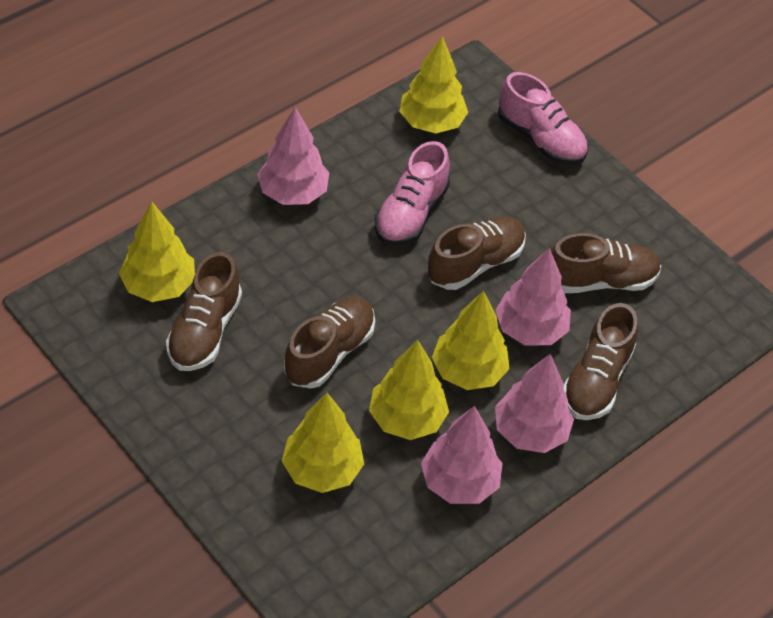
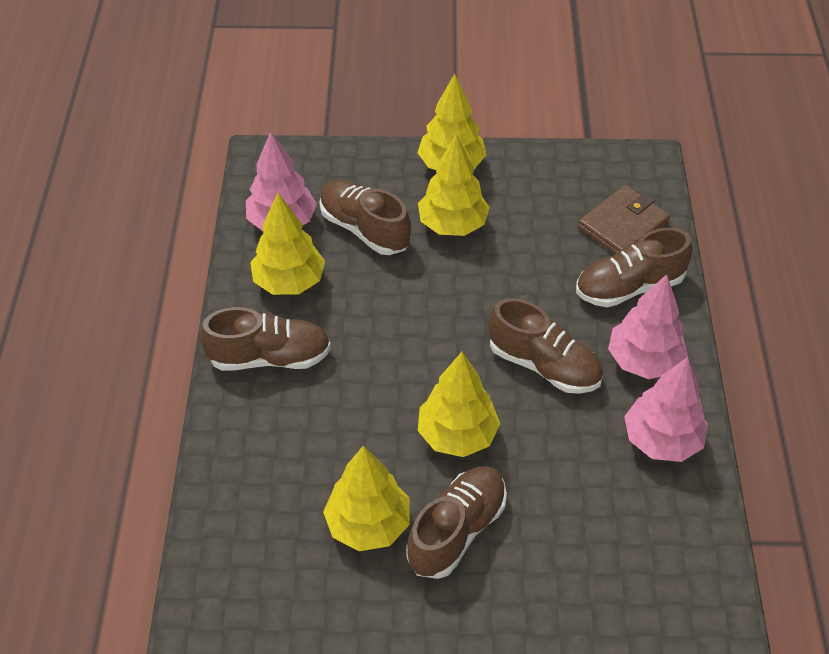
brown wallet: none = 0 -> [578,185,670,254] = 1
pink shoe: [375,141,450,246] [498,72,588,165] = 2 -> none = 0
pink tree: [257,107,329,205] [421,406,503,504] [495,248,571,345] [495,354,574,453] = 4 -> [246,131,317,231] [608,274,688,379] [624,357,708,462] = 3

